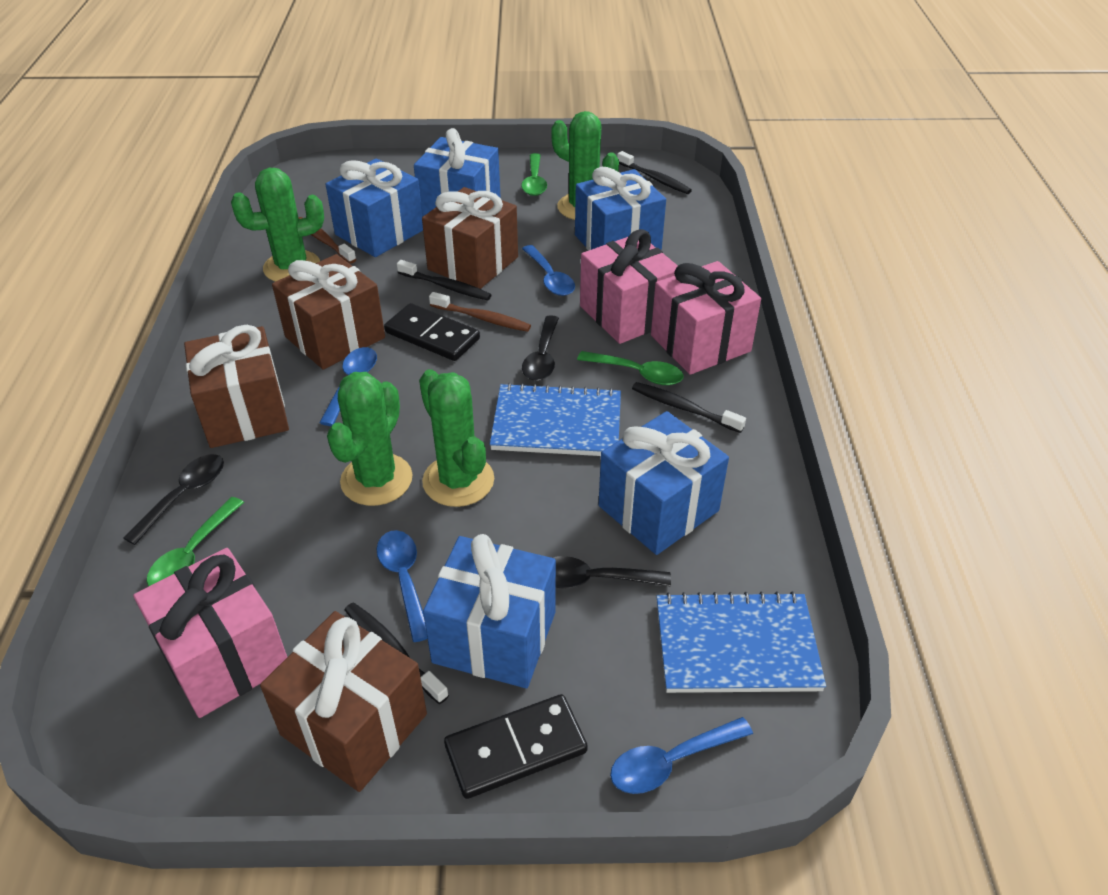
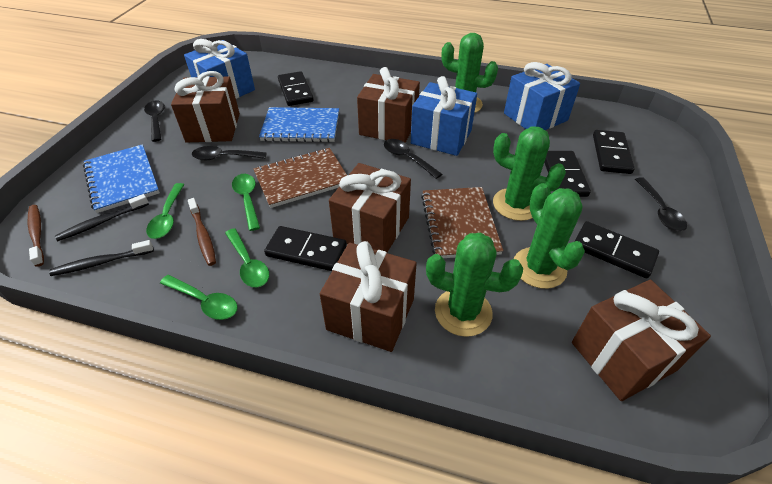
black domino: [384,303,480,361] [444,694,588,799] = 2 -> [264,226,347,271] [278,71,314,106] [544,151,591,197] [574,221,659,278] [593,130,635,174] = 5
black spoon: [124,454,224,545] [522,315,559,381] [552,556,671,589] = 3 -> [144,100,165,142] [192,146,266,160] [384,139,442,179] [635,177,687,231] = 4
black toothbrush: [345,602,449,704] [397,260,491,300] [617,151,692,194] [632,382,746,433] = 4 -> [49,240,154,276] [55,194,149,241] = 2
blue gift: [326,158,423,257] [414,128,500,216] [423,534,556,688] [575,167,666,251] [599,411,729,555] = 5 -> [184,39,255,99] [411,76,477,156] [504,62,580,130] = 3
blue spoon: [319,347,377,426] [376,530,427,642] [522,245,575,296] [610,717,753,794] = 4 -> none = 0
brown gift: [184,325,289,448] [260,611,427,792] [272,254,385,370] [422,187,518,289] = 4 -> [171,71,240,142] [320,241,417,352] [329,163,411,252] [357,67,420,143] [572,280,711,401] = 5
brown notebook: none = 0 -> [253,148,347,208] [421,187,503,258] = 2
green spoon: [147,497,244,587] [521,153,547,196] [577,351,684,385] = 3 -> [146,183,185,239] [160,275,238,320] [225,228,269,287] [232,174,260,231] = 4
pink gift: [133,548,287,718] [580,229,678,344] [651,261,761,375] = 3 -> none = 0

